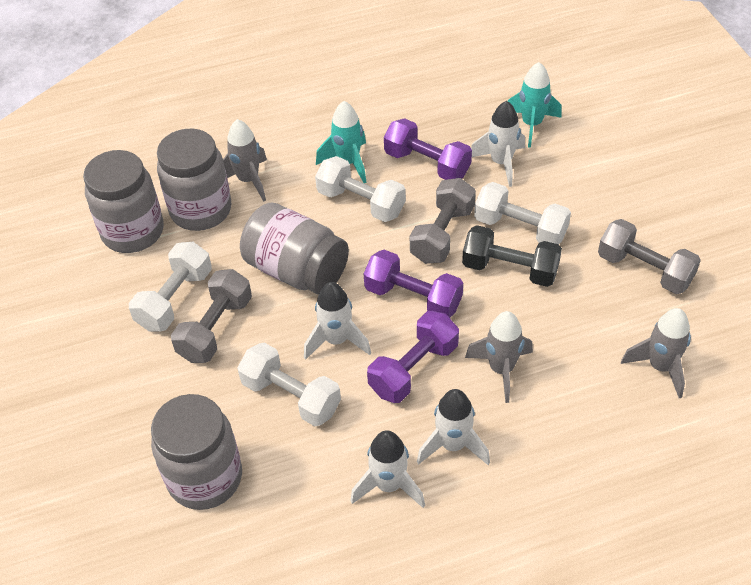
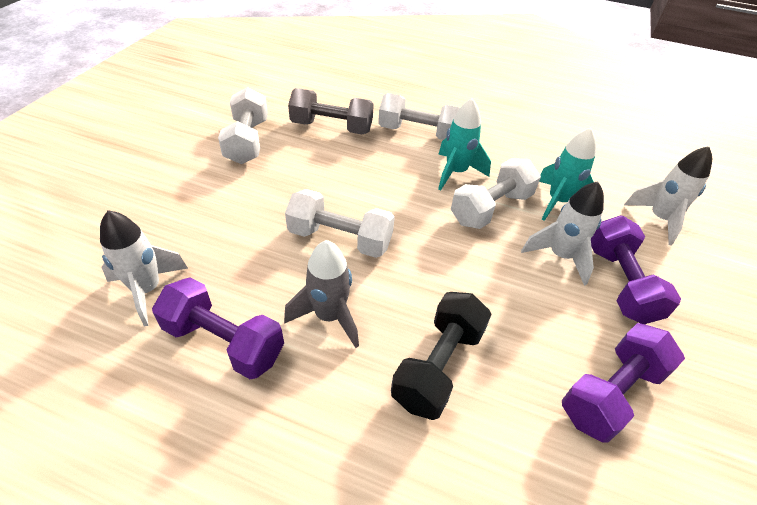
grey dumbbell: [171,269,252,363] [410,178,476,264] [598,219,701,294] = 3 -> [288,88,374,134] = 1
grey jar: [83,150,164,253] [151,394,242,510] [157,129,231,231] [240,203,349,295] = 4 -> none = 0
grey rocket: [223,119,267,202] [465,311,533,403] [621,308,691,398] = 3 -> [284,240,359,348] = 1
white rocket: [304,282,371,360] [350,430,425,508] [417,389,490,465] [471,101,525,187] = 4 -> [100,210,188,326] [521,181,604,286] [624,146,712,245] = 3

